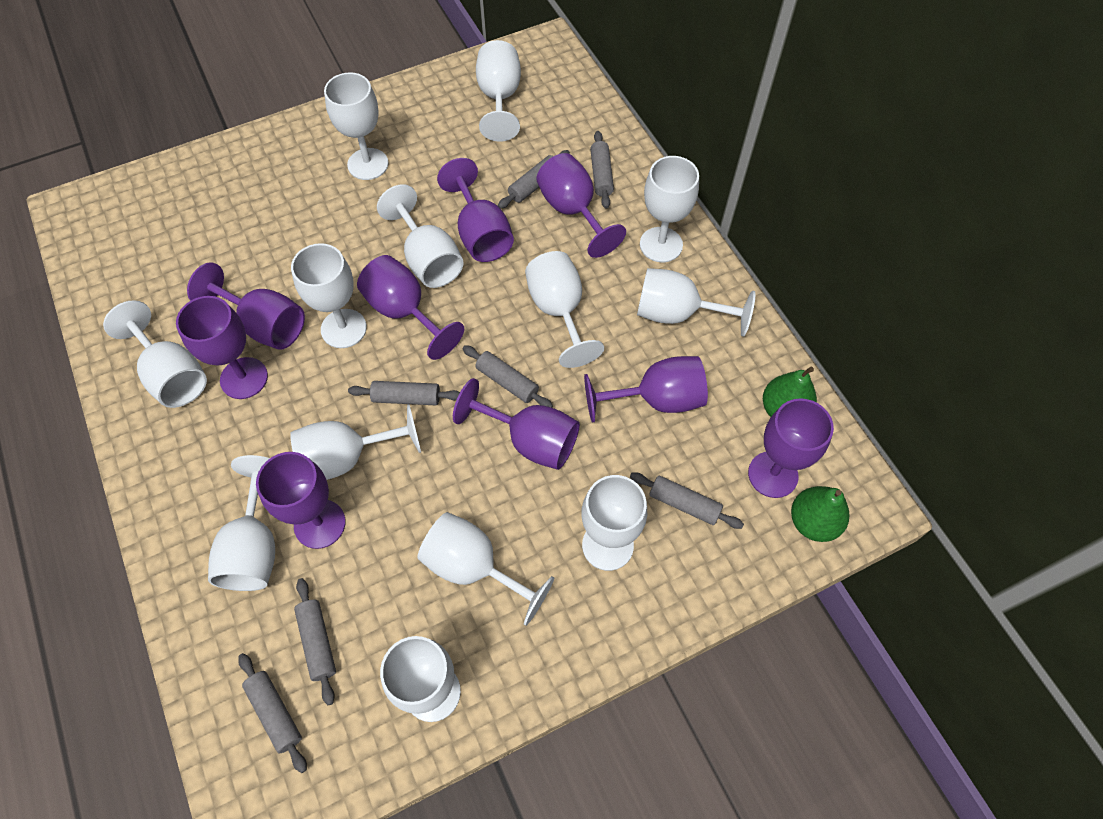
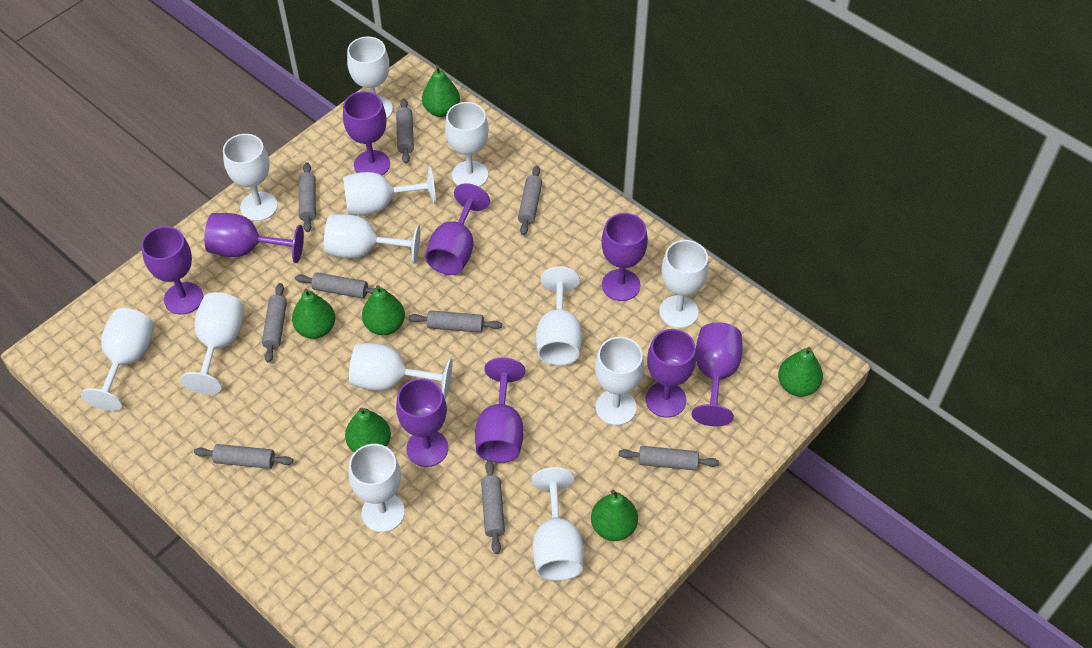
green pear: [763,367,817,417] [791,486,849,542] = 2 -> [292,289,335,339] [345,407,391,452] [362,285,405,335] [422,65,460,117] [591,489,638,541] [778,347,823,396] = 6
grey rolling pin: [238,653,307,773] [294,578,336,705] [348,381,460,405] [463,345,553,408] [498,150,570,209] [590,131,614,209] [630,472,744,529] = 7 -> [194,444,294,469] [262,283,287,363] [295,272,376,298] [299,162,316,232] [396,98,414,164] [408,310,502,333] [481,460,505,554] [518,166,542,235] [618,446,719,471] = 9

